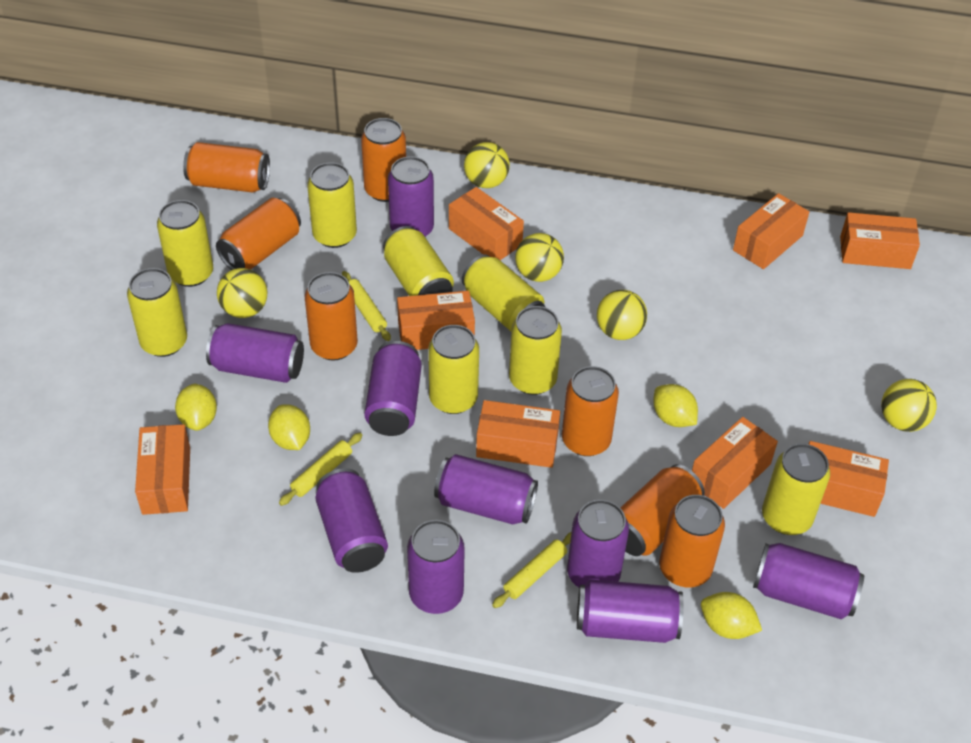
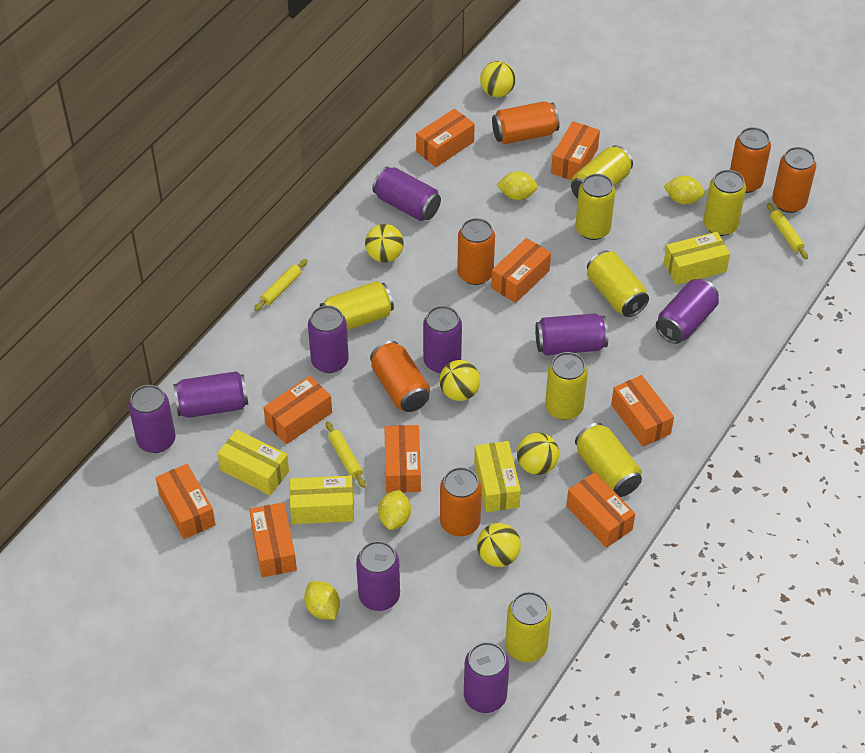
orange box: [135,424,190,515] [397,291,475,350] [449,187,524,260] [476,400,560,468] [692,417,778,509] [733,193,809,269] [809,441,889,517] [840,212,920,269] = 8 -> [156,464,216,539] [249,502,297,577] [263,376,332,444] [384,425,421,493] [416,109,475,167] [491,238,551,303] [551,121,600,180] [566,472,635,548] [611,375,674,447] = 9
orange can: [183,142,270,193] [216,198,301,270] [305,272,358,361] [361,118,406,202] [562,366,619,456] [620,464,705,556] [659,495,725,588] = 7 -> [370,341,430,412] [440,467,482,536] [457,218,495,285] [492,101,560,144] [730,127,771,193] [772,147,816,213] = 6
yellow box: none = 0 -> [217,429,289,495] [290,476,354,524] [474,441,521,512] [664,232,730,285] = 4

